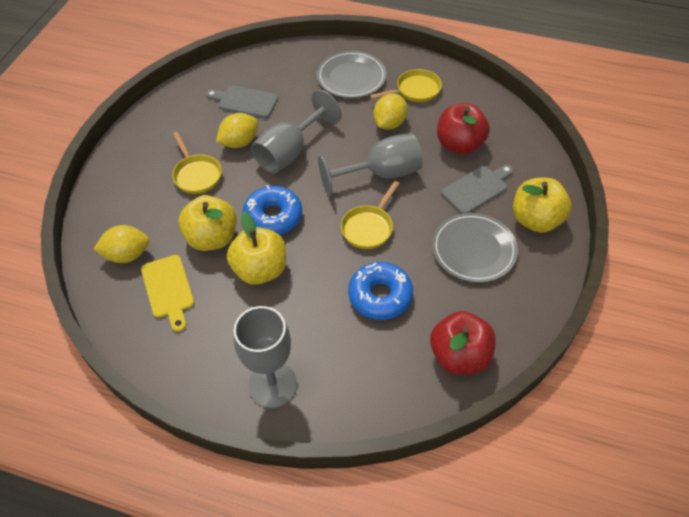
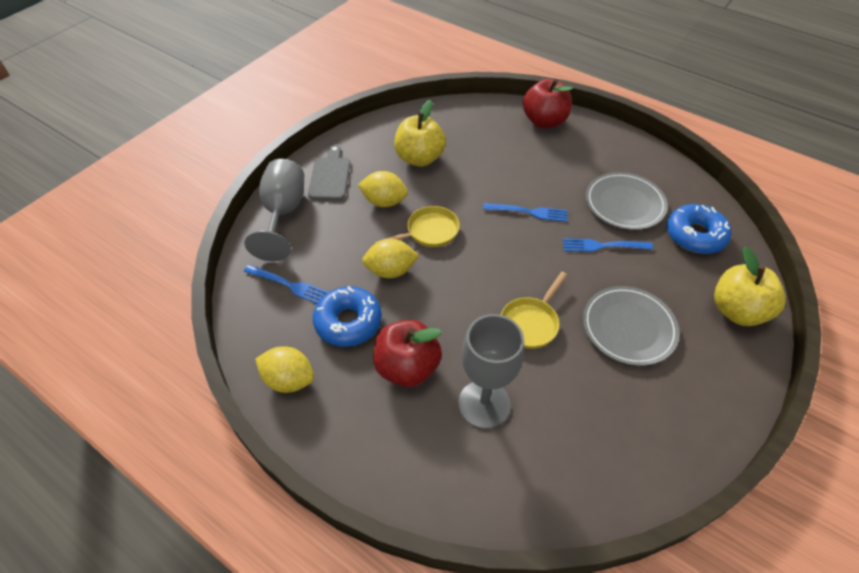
blue fork: none = 0 -> [244,265,328,303] [483,203,568,222] [563,239,653,252] = 3
grey cutting board: [206,86,278,118] [441,165,513,214] = 2 -> [308,145,350,200] = 1
grey goblet: [233,306,297,408] [251,90,342,174] [318,133,423,196] = 3 -> [244,159,304,261] [458,314,524,429] = 2
yellow apple: [178,195,237,251] [227,211,286,285] [513,178,572,233] = 3 -> [394,100,446,167] [714,247,786,326] = 2
yellow cutting board: [141,255,194,332] = 1 -> none = 0
yellow pan: [172,132,222,194] [341,181,400,249] [370,69,442,102] = 3 -> [374,206,460,247] [501,272,567,349] = 2

